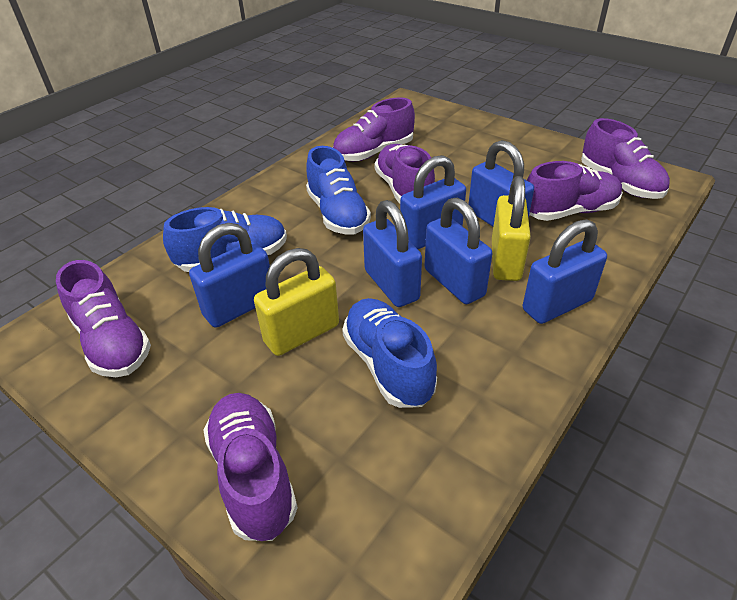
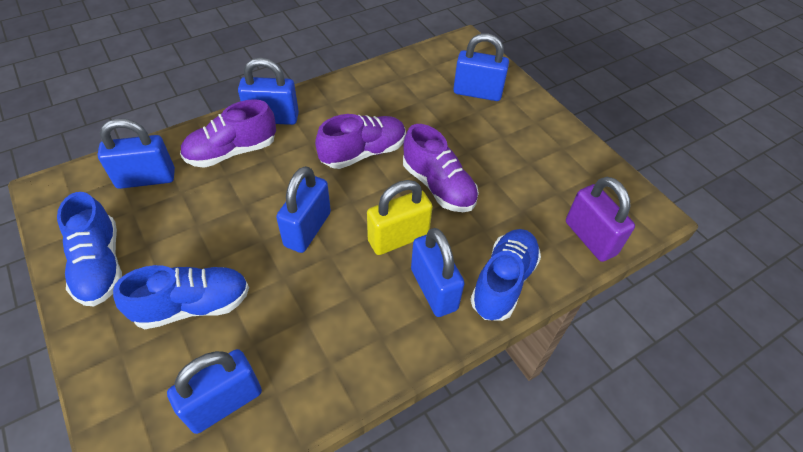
purple padlock: none = 0 -> [566,177,635,262] = 1
purple shoe: [56,260,151,377] [204,393,298,541] [332,98,415,162] [374,144,435,204] [527,161,623,221] [581,118,670,199] = 6 -> [180,99,276,168] [315,114,406,169] [403,124,479,212] = 3
yellow padlock: [254,248,339,356] [492,176,531,281] = 2 -> [367,180,433,255] = 1

